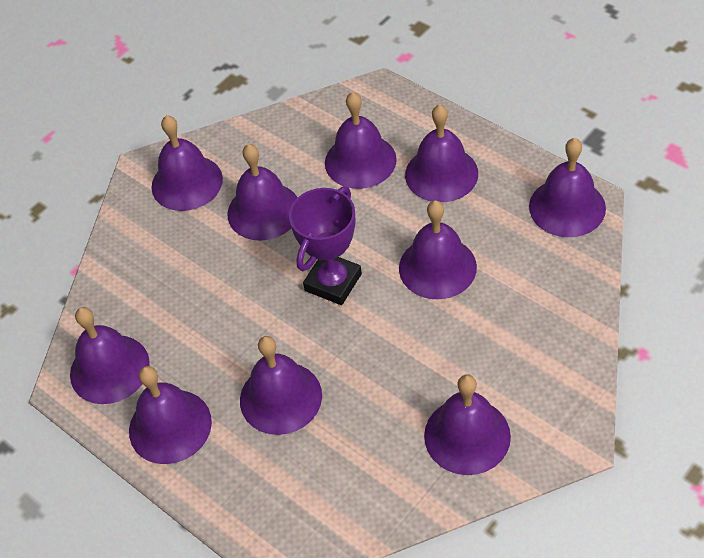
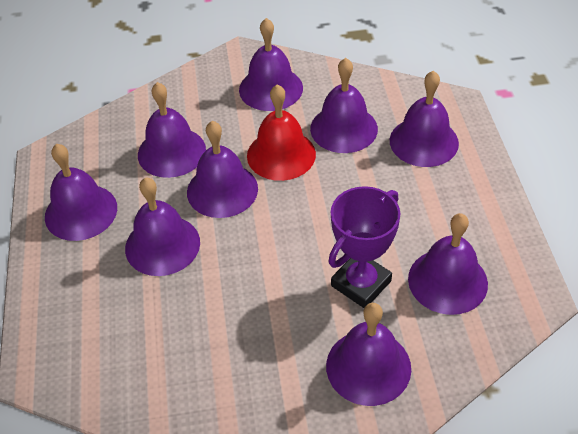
purple bell: [70,307,150,404] [129,366,212,464] [151,115,223,211] [228,144,298,241] [240,336,322,435] [325,92,397,189] [399,200,477,299] [405,104,478,202] [424,375,511,475] [529,138,606,237] = 10 -> [45,144,117,241] [125,177,200,276] [138,82,206,178] [187,121,258,218] [239,18,303,111] [310,58,378,153] [326,303,411,406] [390,70,459,167] [408,213,488,315] = 9
red bell: none = 0 -> [247,85,316,181] = 1

